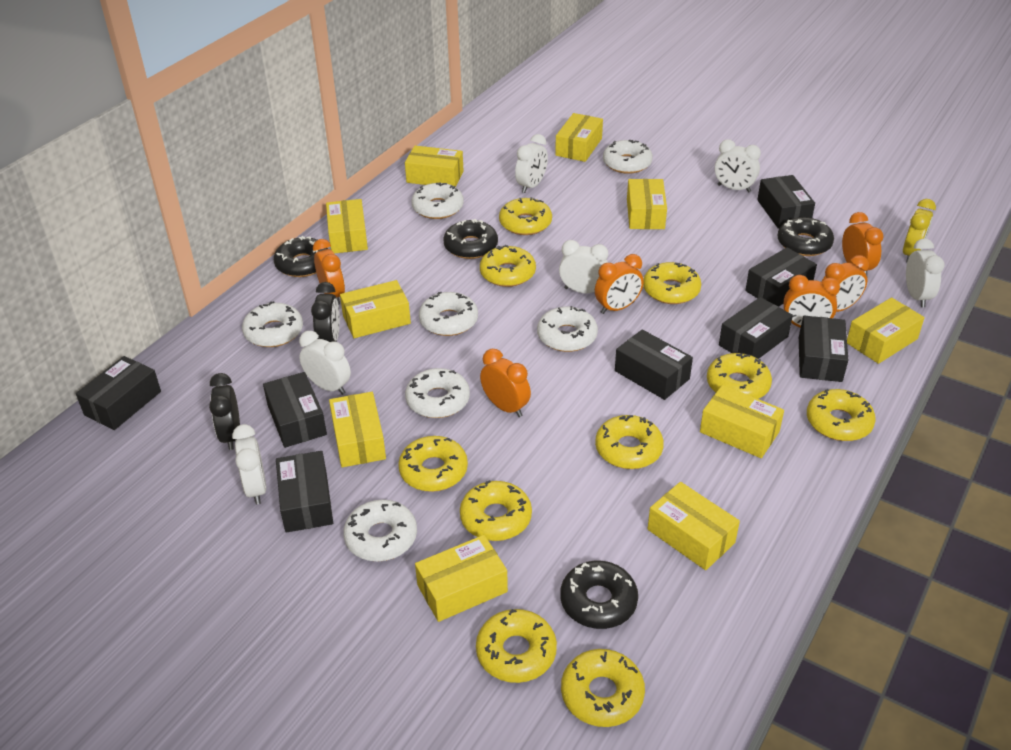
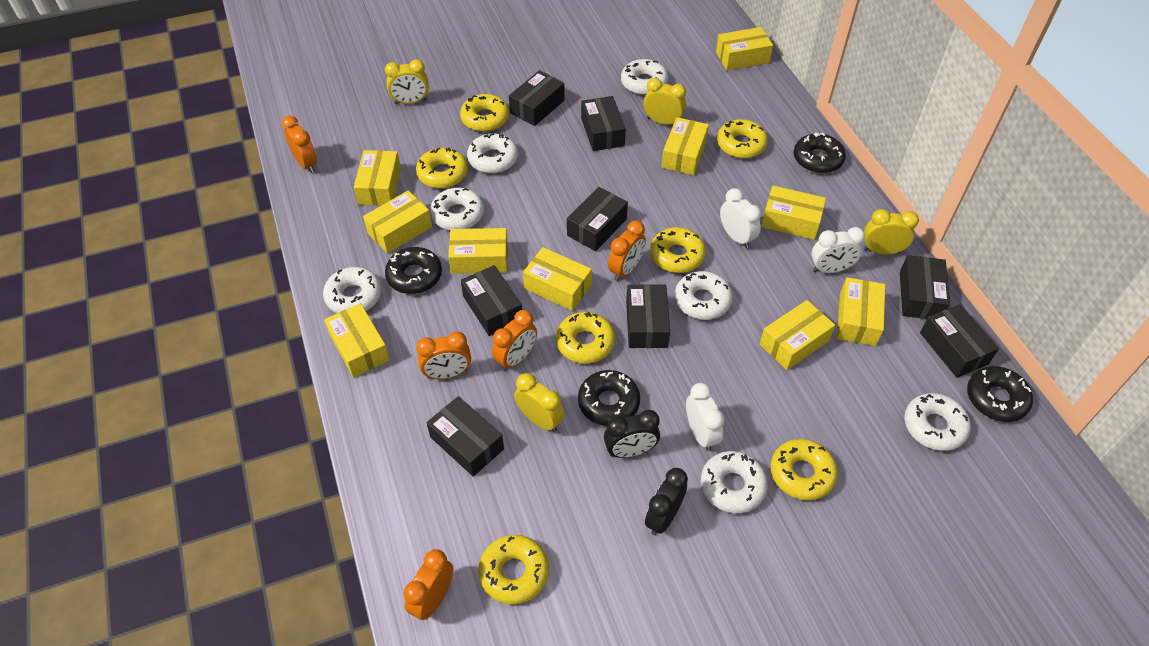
orange clock: [313,239,345,305] [480,349,531,417] [595,254,644,314] [784,275,840,328] [821,255,869,312] [842,212,884,276] = 6 -> [282,116,317,173] [404,549,453,620] [416,332,471,379] [492,310,537,371] [608,220,646,281] = 5
white clock: [232,424,266,504] [299,331,351,395] [515,134,548,193] [559,240,608,293] [715,139,761,193] [906,238,944,307] = 6 -> [686,383,725,451] [720,188,761,248] [811,227,865,273] = 3
yellow clock: [903,199,936,262] = 1 -> [385,59,429,104] [514,373,564,432] [643,78,686,125] [864,209,919,254] = 4
yellow donut: [398,436,468,492] [460,480,532,541] [476,609,557,683] [480,245,536,287] [499,197,552,235] [561,649,645,727] [595,415,664,469] [643,262,701,304] [707,353,772,399] [807,389,876,441] = 10 -> [416,147,468,188] [460,94,509,132] [478,535,549,605] [556,312,615,364] [650,227,706,273] [717,119,768,158] [771,439,838,500] = 7

